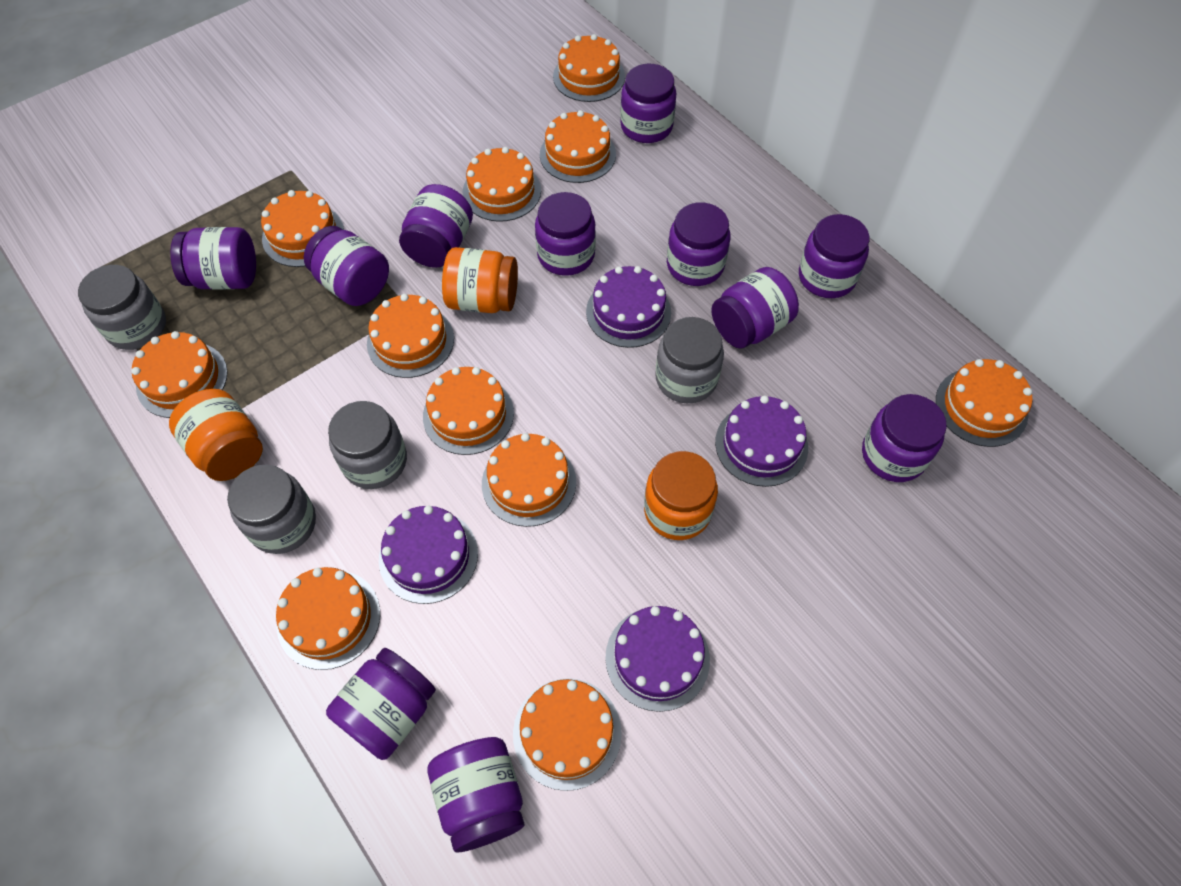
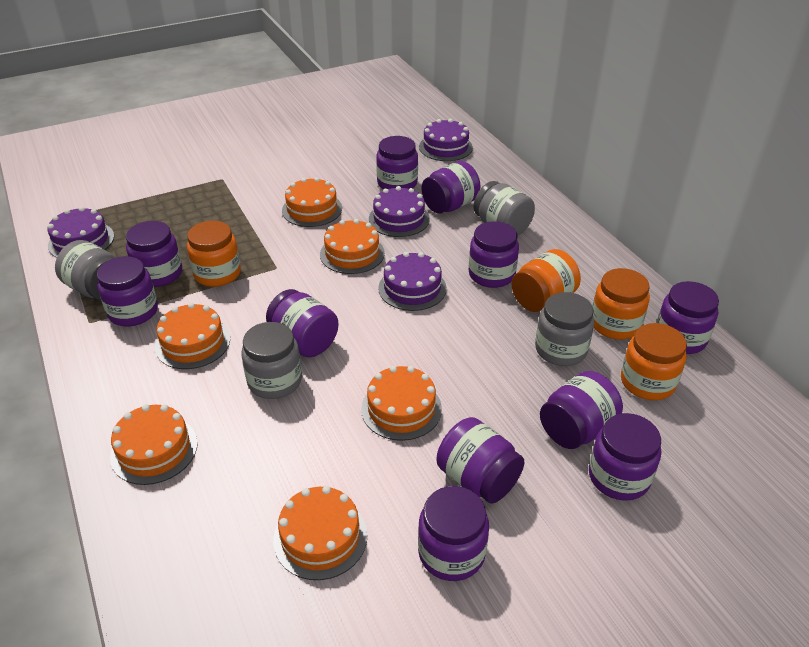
orange cake: [131,331,228,418] [261,190,344,267] [276,567,380,670] [367,294,454,378] [423,367,514,455] [463,147,541,222] [482,433,576,527] [513,678,622,791] [540,110,616,183] [553,34,625,102] [936,359,1032,447] = 11 -> [110,404,198,485] [155,303,230,369] [273,486,368,580] [282,177,342,227] [320,219,385,274] [361,366,442,441] = 6
orange jar: [169,389,263,481] [442,247,518,313] [644,451,718,540] = 3 -> [187,220,241,287] [512,249,581,312] [592,268,650,340] [621,323,687,400] = 4

